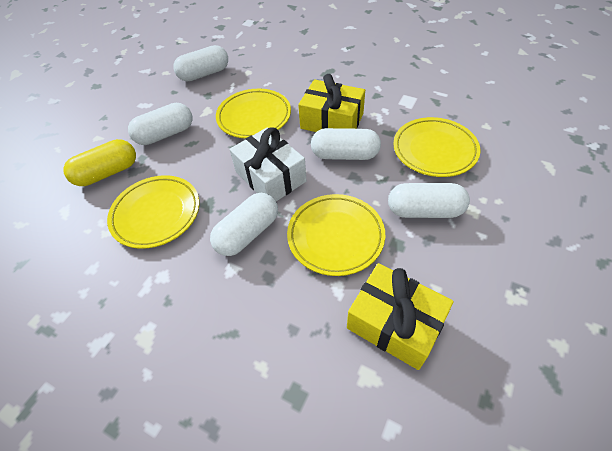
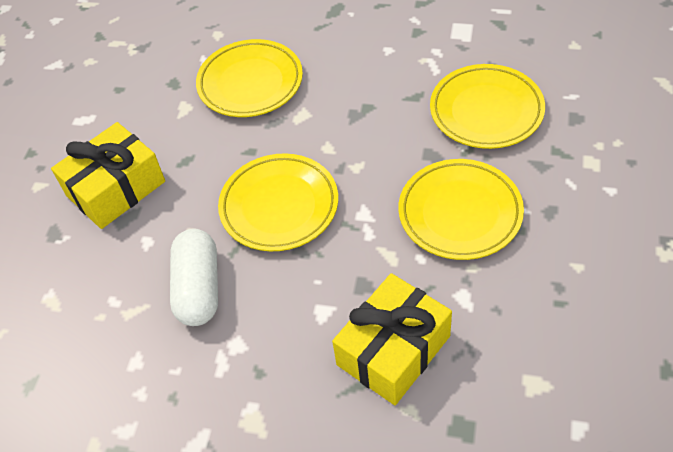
white capsule: [128,103,192,145] [173,45,228,81] [210,193,278,256] [311,128,381,160] [388,183,470,218] = 5 -> [170,229,218,326] = 1
white gift: [229,127,307,201] = 1 -> none = 0
yellow capsule: [63,139,136,186] = 1 -> none = 0

